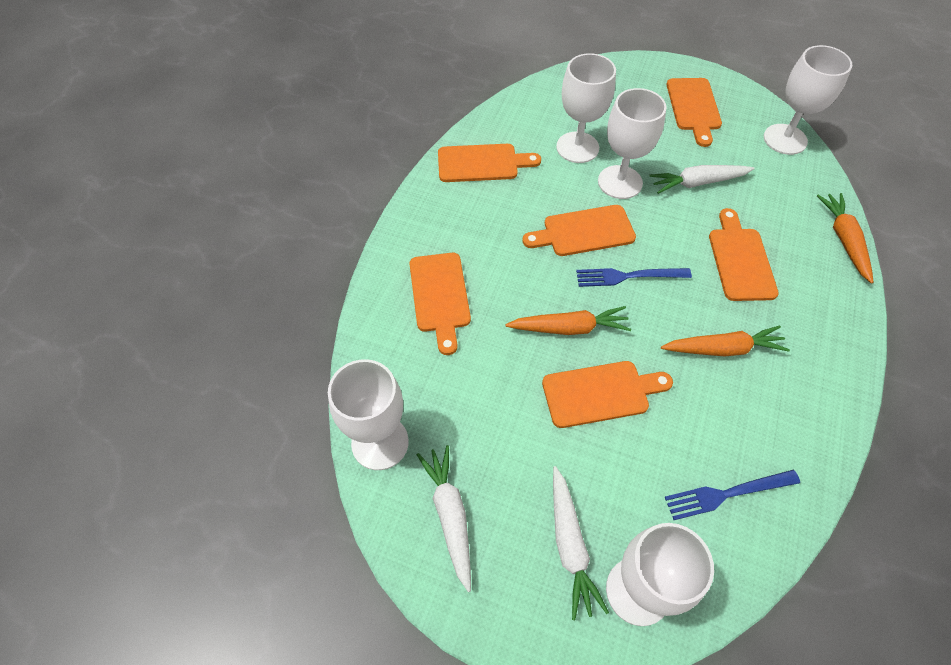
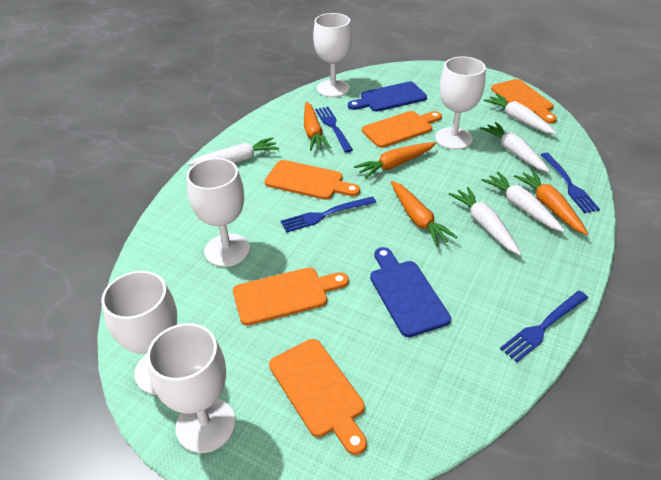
blue cutting board: none = 0 -> [348,82,427,112] [370,247,451,337] = 2
blue fork: [576,268,692,287] [665,470,800,520] = 2 -> [281,196,376,233] [315,107,353,153] [500,291,588,362] [540,152,600,213] = 4
orange carrot: [505,306,631,335] [661,326,790,357] [817,193,874,284] = 3 -> [304,102,331,151] [354,142,436,179] [391,181,458,246] [514,170,588,235] = 4
orange cutting board: [409,253,471,355] [438,144,541,182] [523,205,636,256] [542,361,673,428] [667,78,722,147] [709,208,779,301] = 6 -> [233,267,349,326] [265,160,360,200] [269,339,367,455] [362,111,442,148] [491,79,557,124] = 5
white carrot: [417,445,471,592] [553,466,609,620] [650,165,755,194] = 3 -> [187,137,279,165] [449,187,521,255] [480,122,550,172] [481,172,565,232] [484,94,557,134] = 5

